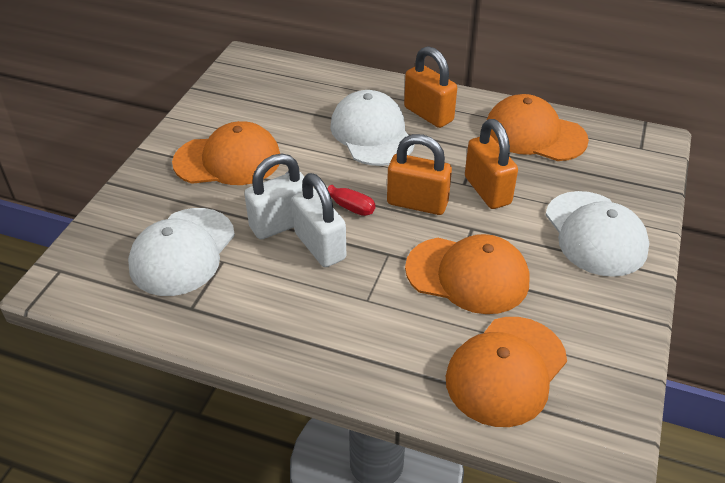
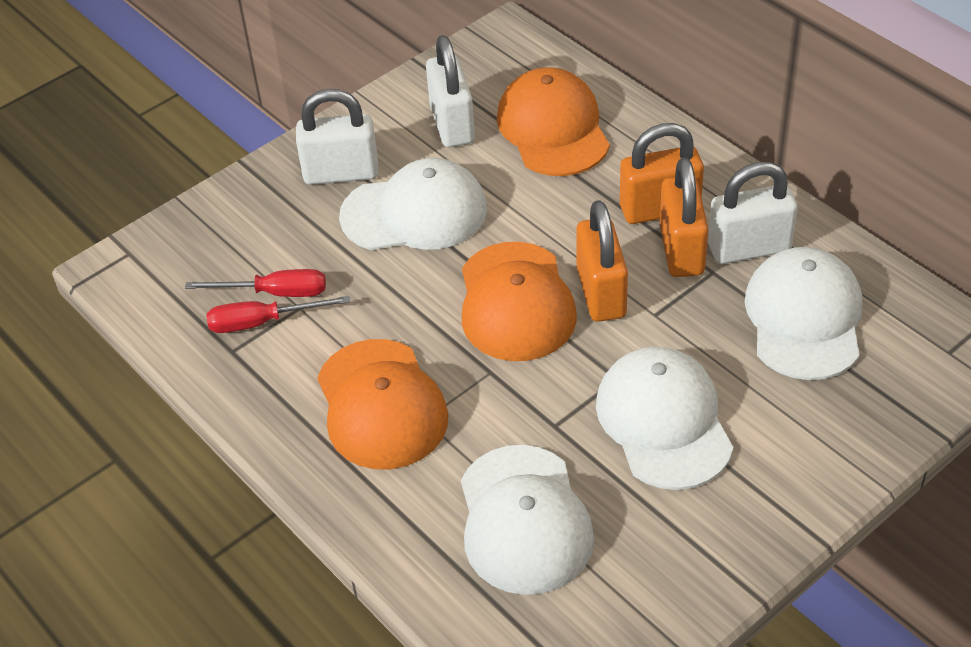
orange cap: [172,121,280,185] [405,234,530,314] [446,317,567,427] [487,94,589,161] = 4 -> [317,339,449,469] [462,242,577,361] [497,67,610,176] = 3
red screwdriver: [286,171,375,216] = 1 -> [185,269,326,297] [206,296,350,333] = 2
white cap: [128,208,235,296] [330,90,415,166] [545,191,649,277] = 3 -> [339,158,487,250] [461,445,594,595] [596,347,733,490] [745,247,862,380] = 4
white padlock: [244,154,304,239] [292,173,346,267] = 2 -> [296,89,378,185] [426,35,475,147] [708,162,798,264] = 3

